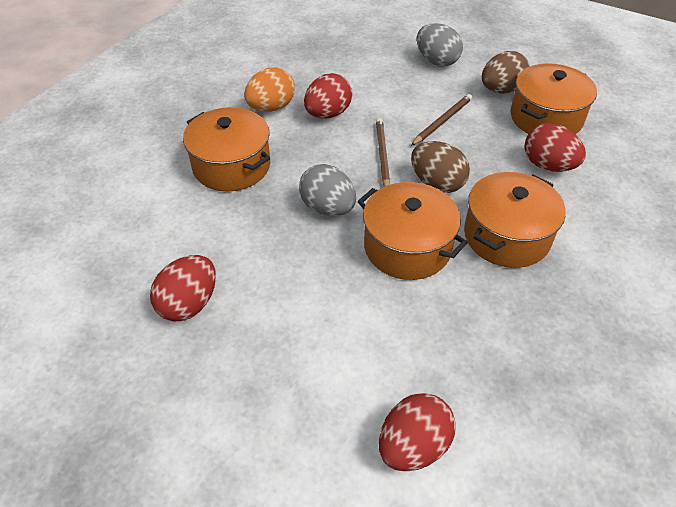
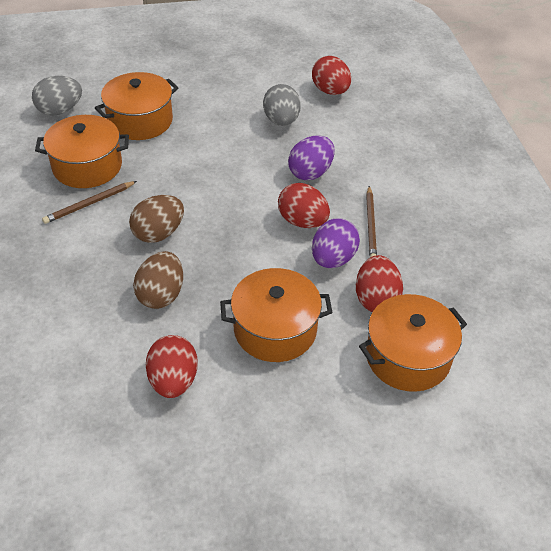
orange egg: [244,67,295,112] = 1 -> none = 0
purple egg: none = 0 -> [288,135,335,181] [312,218,360,268] = 2

